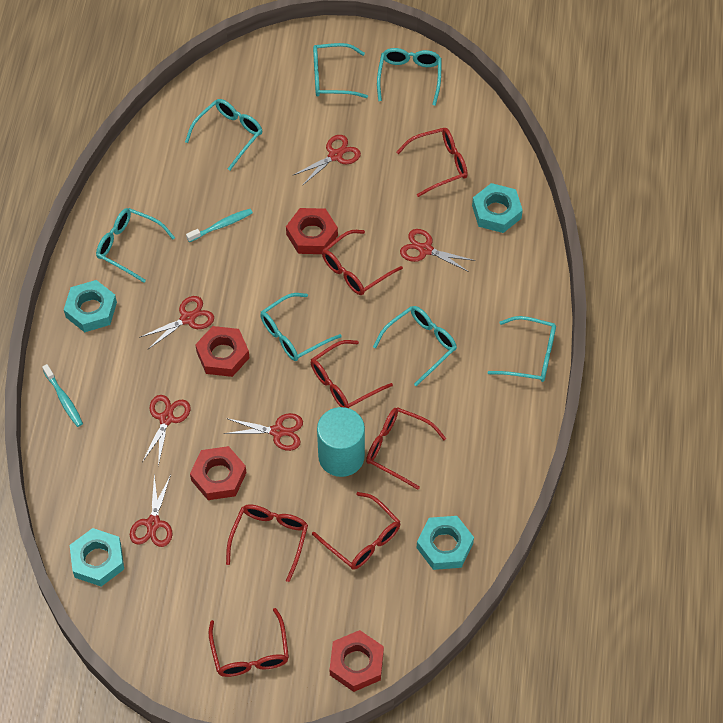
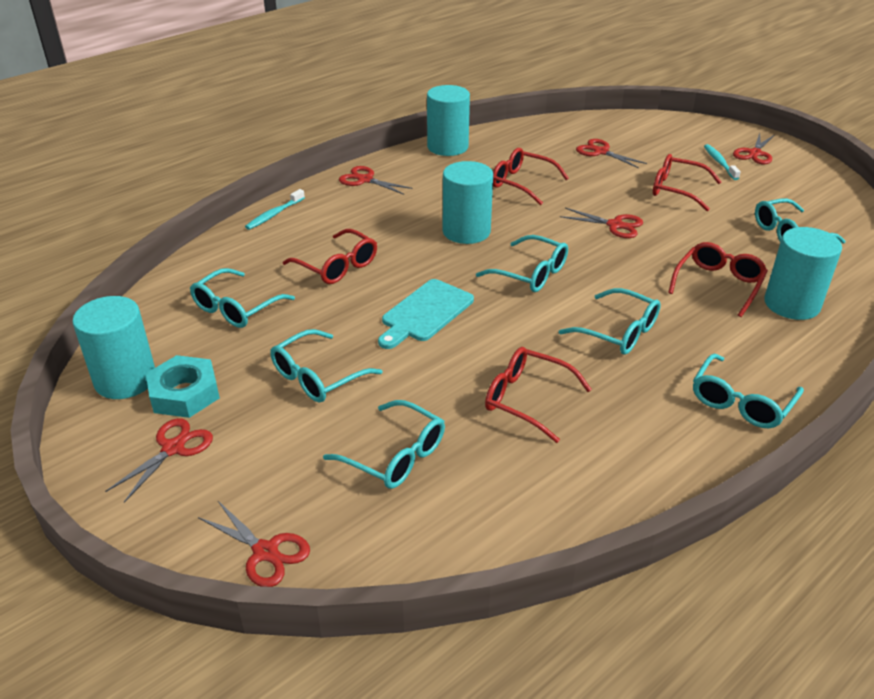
red glasses: [209,608,289,677] [226,504,308,582] [311,340,393,408] [312,492,401,570] [322,230,403,295] [366,407,446,490] [396,128,468,197] = 7 -> [283,229,377,284] [485,347,592,443] [493,148,569,205] [653,154,721,211] [668,242,768,317] = 5
red nut: [190,446,247,500] [195,326,250,377] [286,208,338,254] [330,630,384,692] = 4 -> none = 0
turquoise cutting board: none = 0 -> [378,279,474,349] = 1
turquoise cylinder: [317,407,365,477] = 1 -> [72,296,155,399] [427,85,470,156] [443,161,493,244] [764,227,842,320] = 4
turquoise nut: [64,280,117,332] [70,528,124,587] [417,516,474,570] [472,183,523,233] = 4 -> [146,355,220,418] = 1

